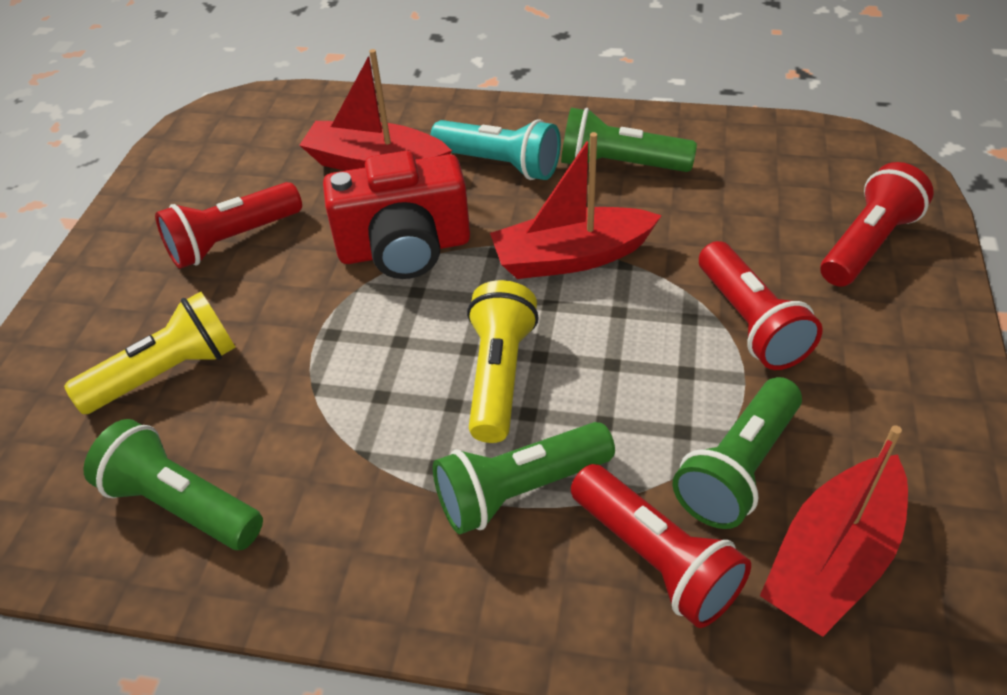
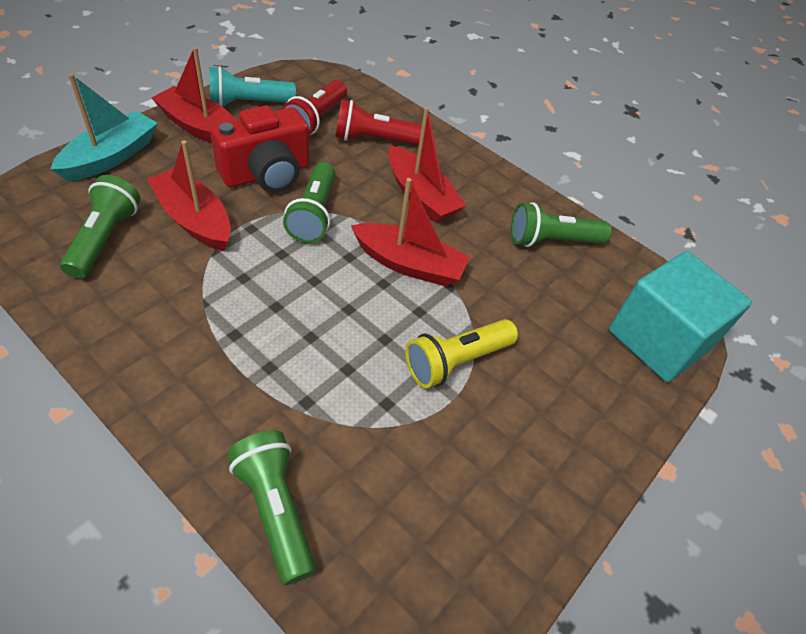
red boat: [299,49,452,171] [490,132,662,279] [760,425,908,637] = 3 -> [147,140,231,251] [152,47,235,143] [351,178,470,287] [388,107,467,223] = 4
red flashlight: [155,182,302,269] [571,464,751,628] [699,241,823,370] [820,162,934,287] = 4 -> [282,80,347,135] [335,100,422,145] = 2
turquoise boat: none = 0 -> [51,73,158,182] = 1
turquoise cube: none = 0 -> [609,251,752,382] = 1
yellow flashlight: [64,292,236,414] [467,280,539,443] = 2 -> [405,319,518,388] = 1

